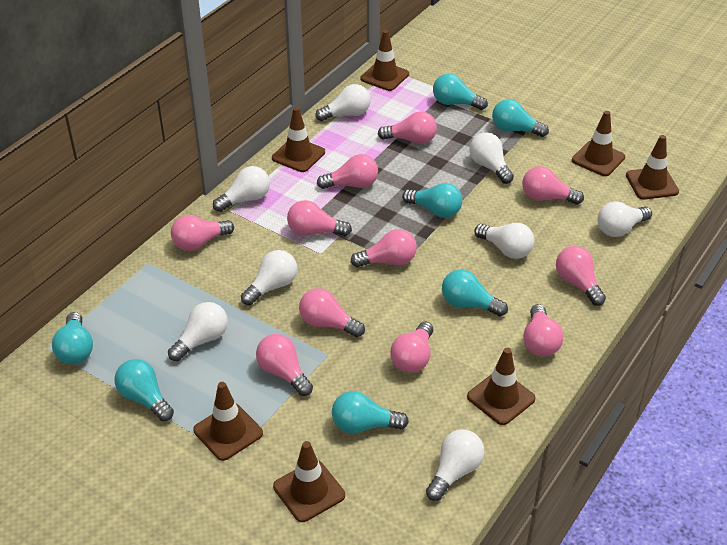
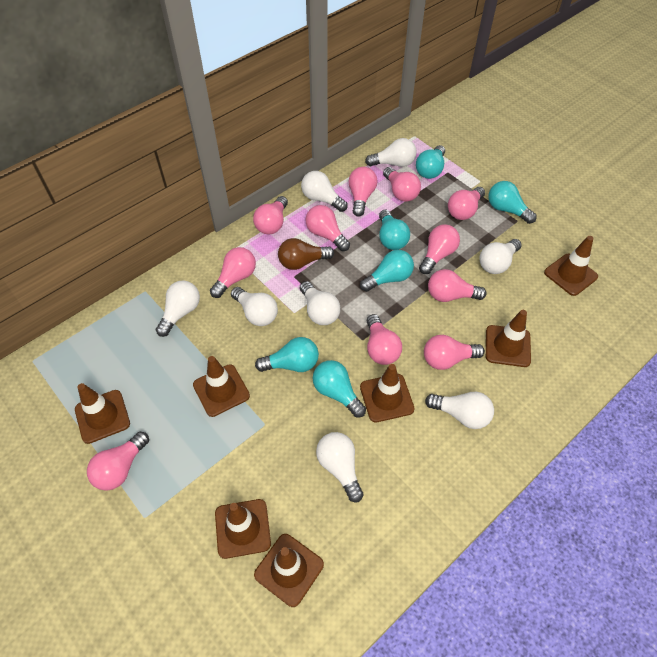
brown light bulb: none = 0 -> [278,238,334,270] = 1
turquoise light bulb: [52,312,93,364] [114,359,174,421] [332,391,409,434] [402,183,462,218] [433,73,488,110] [442,270,508,316] [492,99,549,137] = 7 -> [255,337,319,372] [313,360,366,418] [360,250,414,292] [379,210,410,250] [416,145,445,179] [488,181,537,224] = 6

